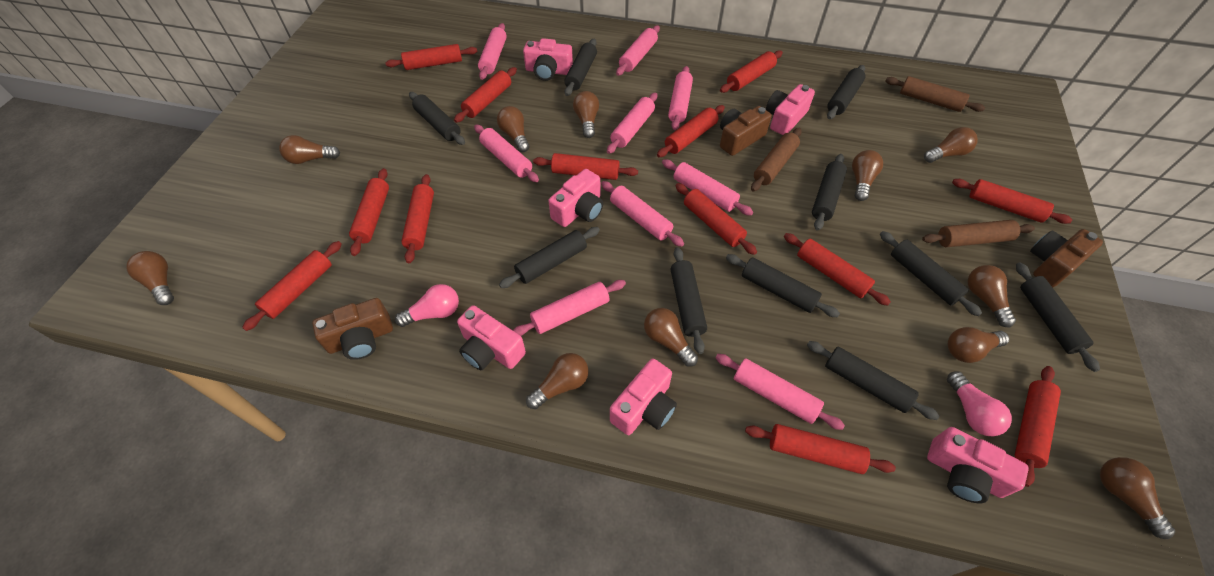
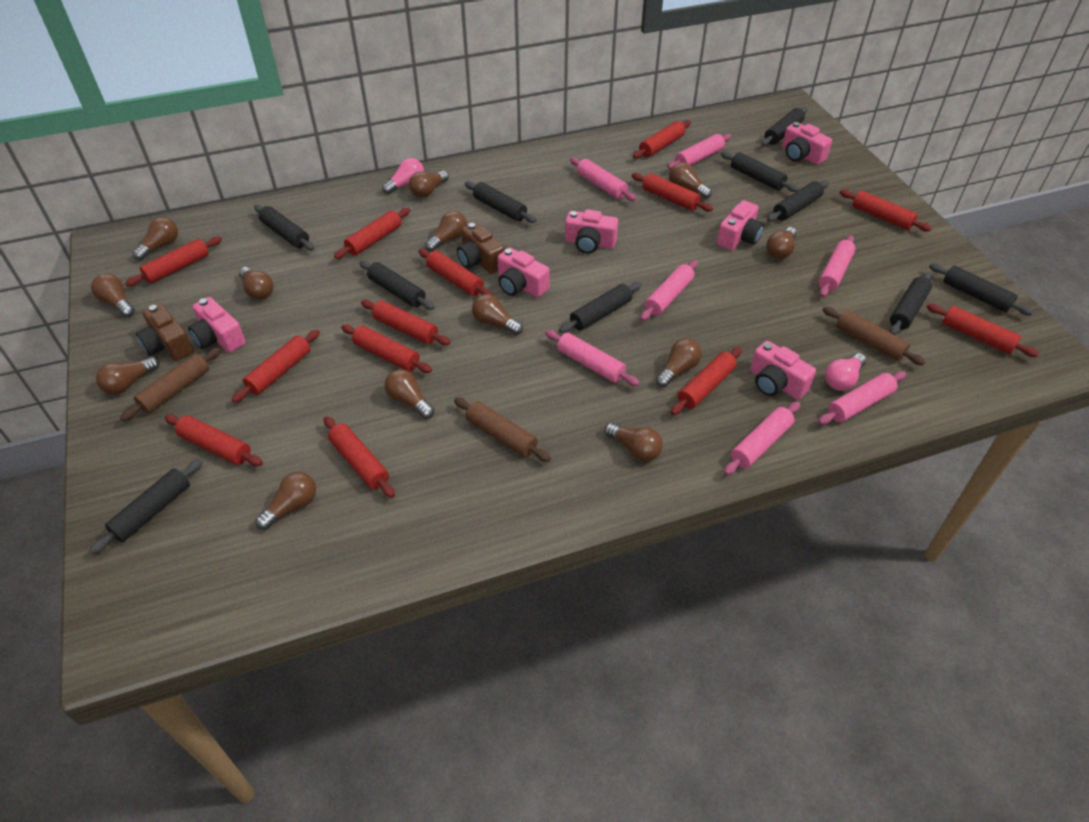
brown camera: [312,298,393,360] [720,106,772,156] [1030,229,1103,287] = 3 -> [136,303,193,361] [457,222,505,274] = 2
brown light bulb: [126,251,174,305] [279,135,340,164] [497,106,530,152] [526,353,588,409] [573,91,599,138] [644,308,698,367] [852,150,883,201] [924,127,978,163] [948,327,1010,363] [968,265,1016,327] [1100,457,1175,539] = 11 -> [91,274,135,317] [96,357,159,394] [133,217,178,260] [239,267,273,300] [255,472,316,530] [384,369,434,419] [409,171,449,198] [425,211,467,252] [472,294,523,335] [604,422,663,462] [656,338,702,387] [669,162,712,199] [766,227,797,259] = 13
pink rolling pin: [474,125,539,182] [478,23,507,80] [513,280,626,336] [601,181,684,247] [607,93,657,154] [616,25,660,76] [662,159,753,216] [668,66,693,130] [715,354,845,430] = 9 -> [545,330,640,386] [570,157,636,201] [640,260,698,321] [668,134,731,169] [724,401,800,475] [818,371,906,425] [819,235,856,297] = 7

